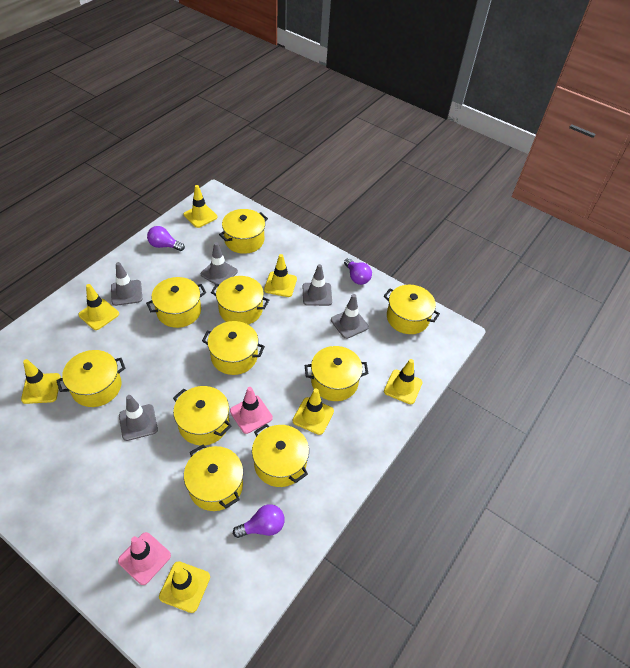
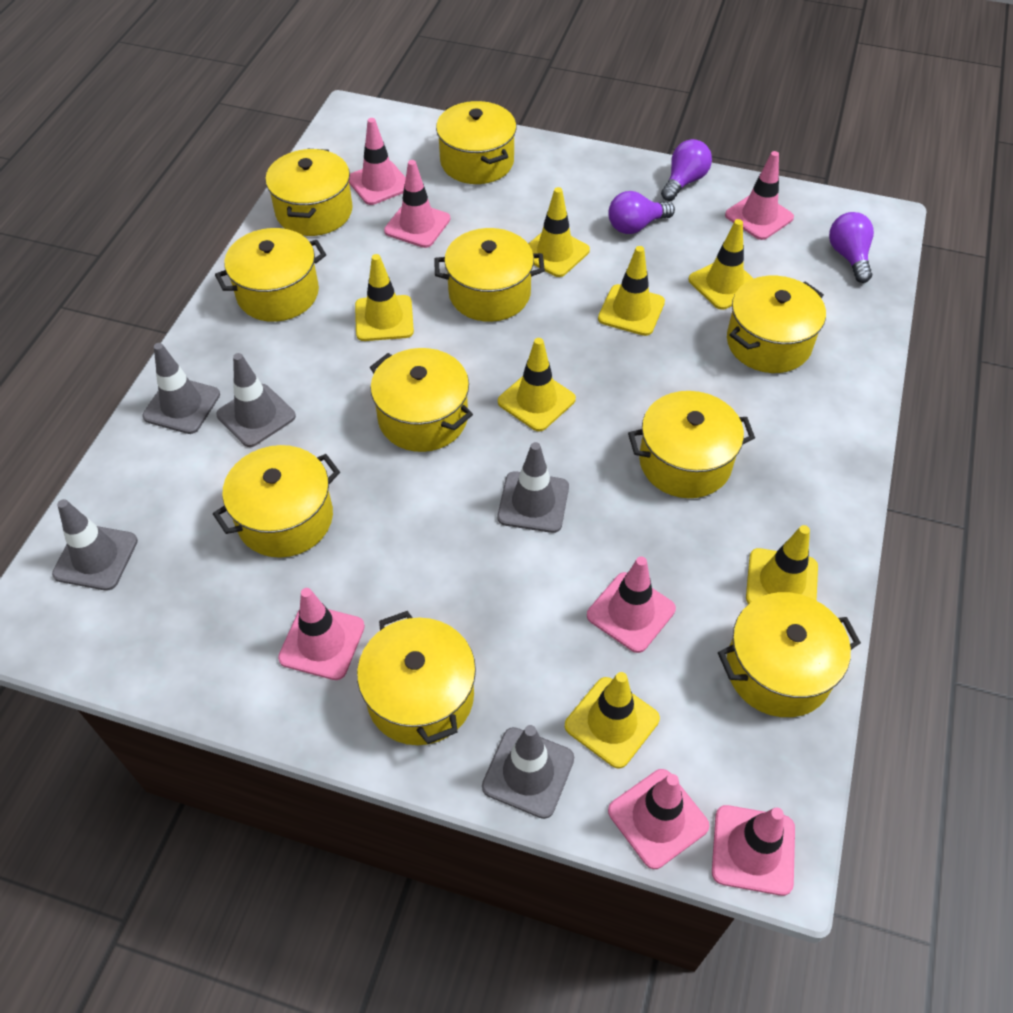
pink traffic cone: [118,532,171,585] [230,387,273,434] = 2 -> [278,588,365,680] [349,118,406,205] [384,160,450,248] [587,556,676,653] [608,769,709,869] [712,805,795,896] [725,151,794,240] = 7

